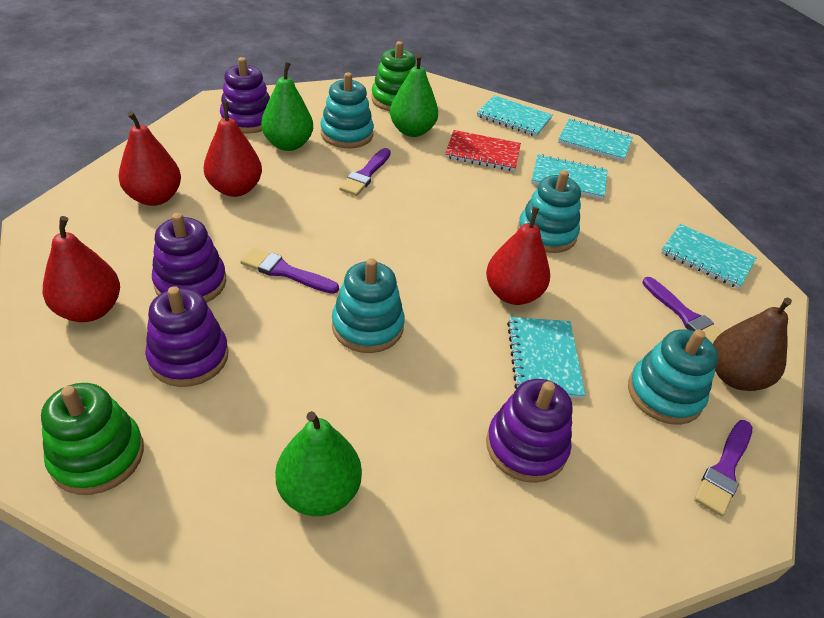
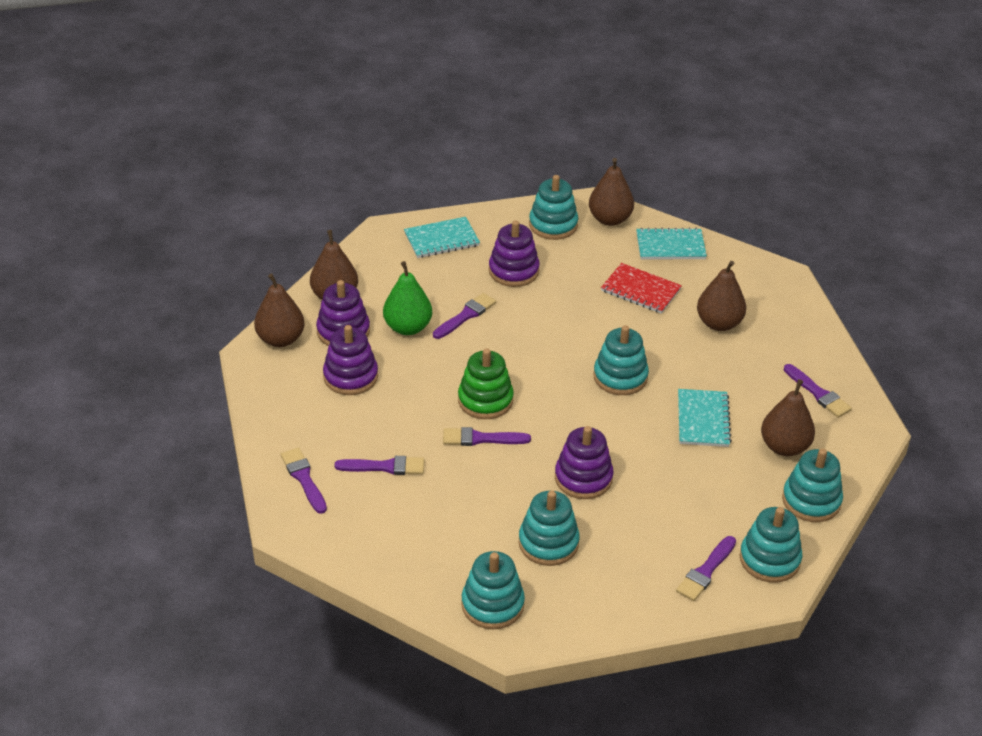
brown pear: [713,298,792,391] = 1 -> [254,273,305,347] [310,230,358,300] [589,158,634,226] [697,261,746,331] [761,379,815,456] = 5
green pear: [261,62,313,151] [275,411,362,516] [390,54,438,137] = 3 -> [383,261,432,335] = 1
green stacking toy: [41,383,144,495] [371,41,416,111] = 2 -> [458,348,514,419] = 1
purple brush: [240,248,339,294] [339,148,391,196] [642,277,722,344] [694,420,752,517] = 4 -> [281,447,327,514] [335,456,425,475] [433,293,496,339] [443,427,531,446] [676,536,736,601] [784,364,852,418] = 6
red pear: [43,216,120,322] [119,111,181,206] [204,102,262,197] [486,207,550,305] = 4 -> none = 0
turquoise notebook: [477,95,553,137] [507,317,586,399] [531,154,607,199] [558,119,633,162] [661,224,757,289] = 5 -> [404,217,480,258] [636,228,707,260] [678,389,732,447] = 3
turquoise stacking toy: [320,72,374,148] [332,258,405,353] [517,170,581,253] [628,330,718,425] = 4 -> [461,551,525,629] [519,491,580,566] [529,175,578,240] [593,325,649,395] [740,507,802,583] [782,449,843,522] = 6

